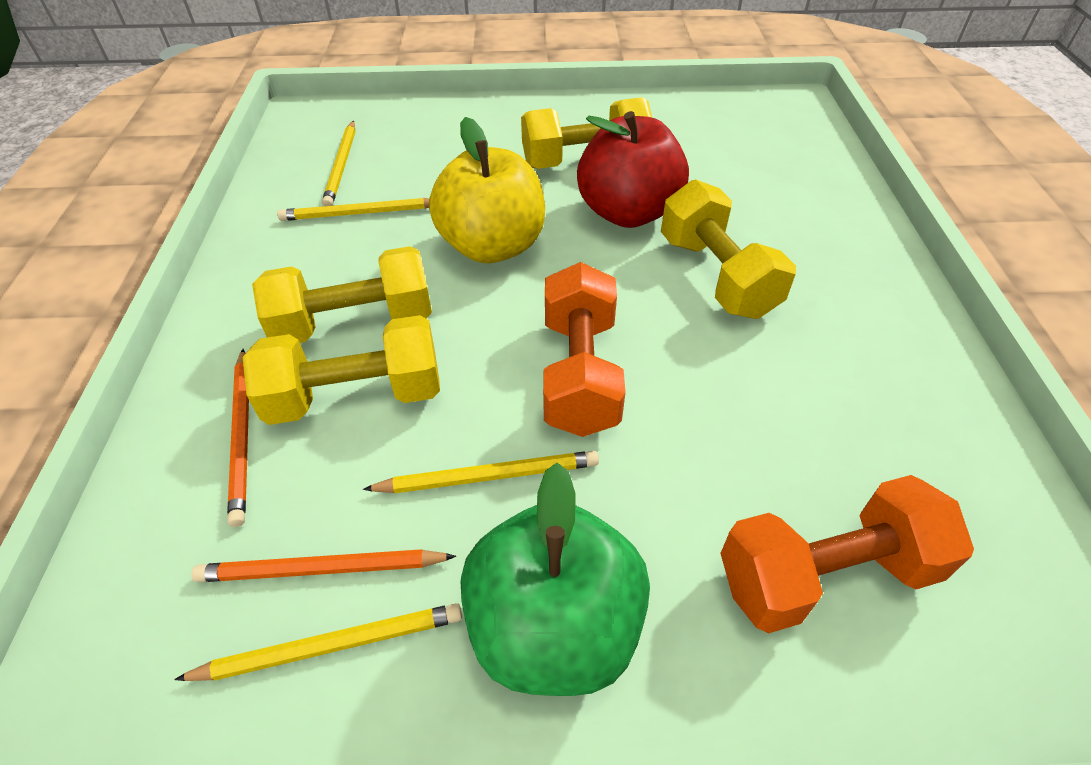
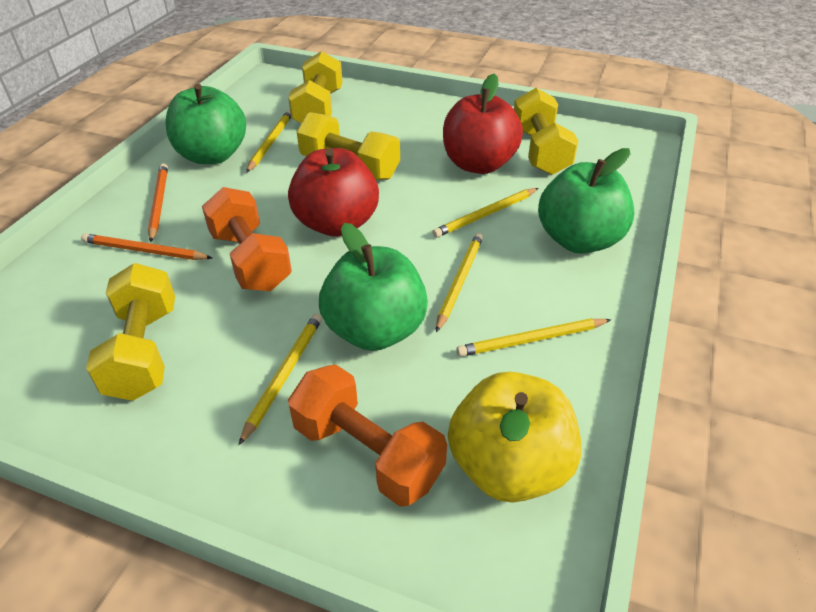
green apple: [461,463,650,696] = 1 -> [165,84,246,164] [319,223,428,351] [538,148,634,254] = 3
red apple: [577,111,689,228] = 1 -> [288,148,379,237] [443,74,523,174] = 2
yellow pencil: [174,603,462,681] [277,198,429,221] [322,120,355,206] [363,451,599,493] = 4 -> [239,313,322,445] [246,110,291,173] [432,188,539,238] [436,233,483,332] [456,318,611,357] = 5

